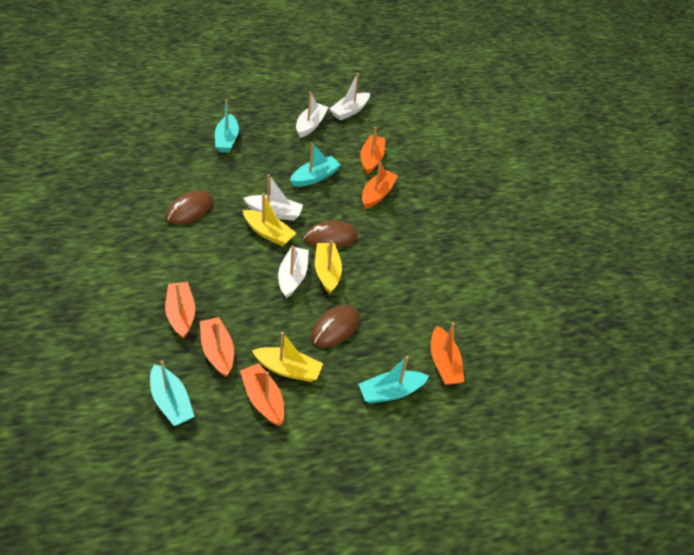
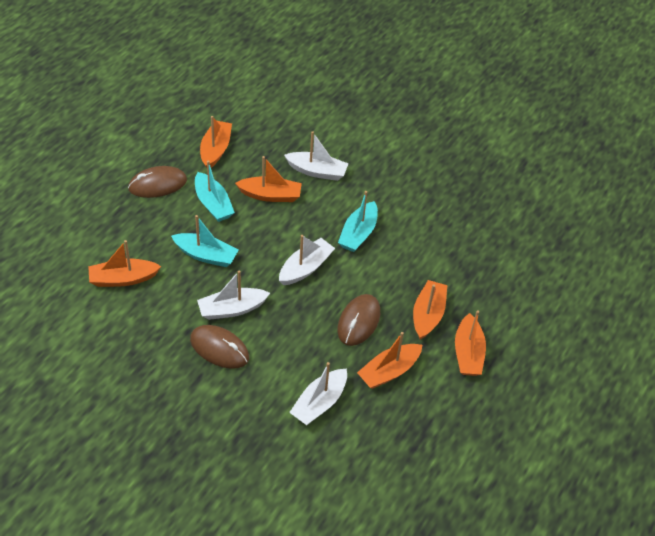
turquoise boat: [150,360,195,426] [215,99,239,153] [290,143,341,187] [358,356,429,403] = 4 -> [171,215,239,267] [195,161,235,222] [338,191,378,252] = 3
yellow boat: [243,193,296,246] [252,332,323,382] [315,241,342,294] = 3 -> none = 0

